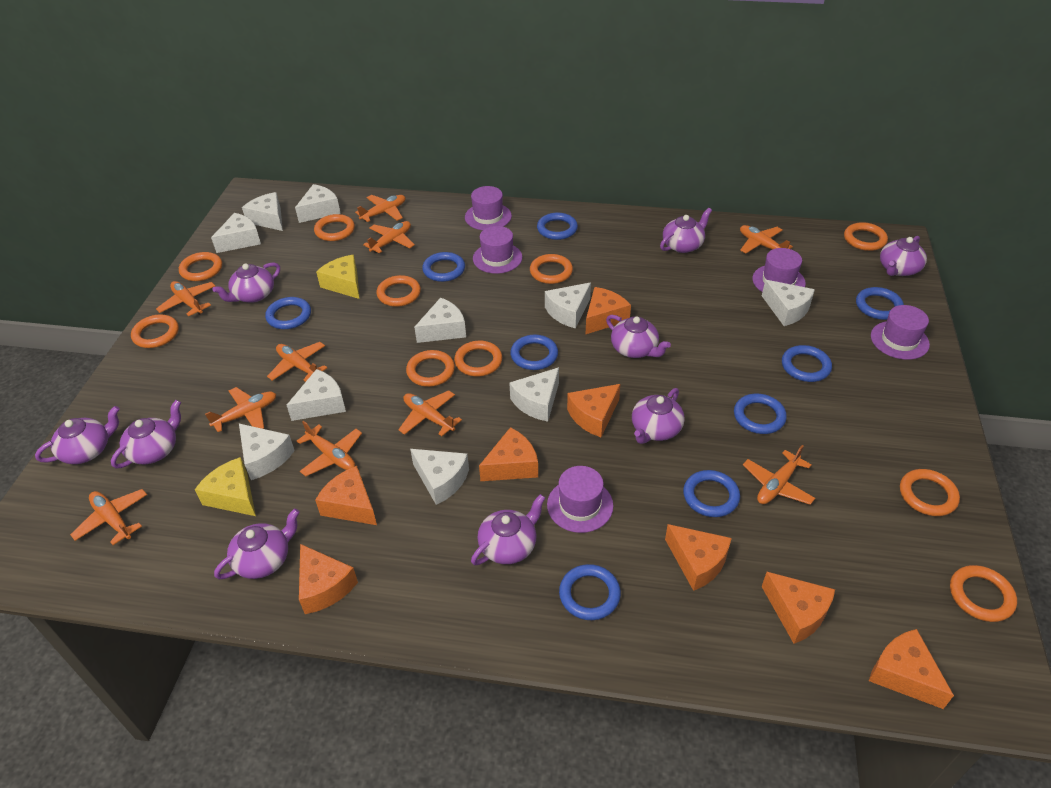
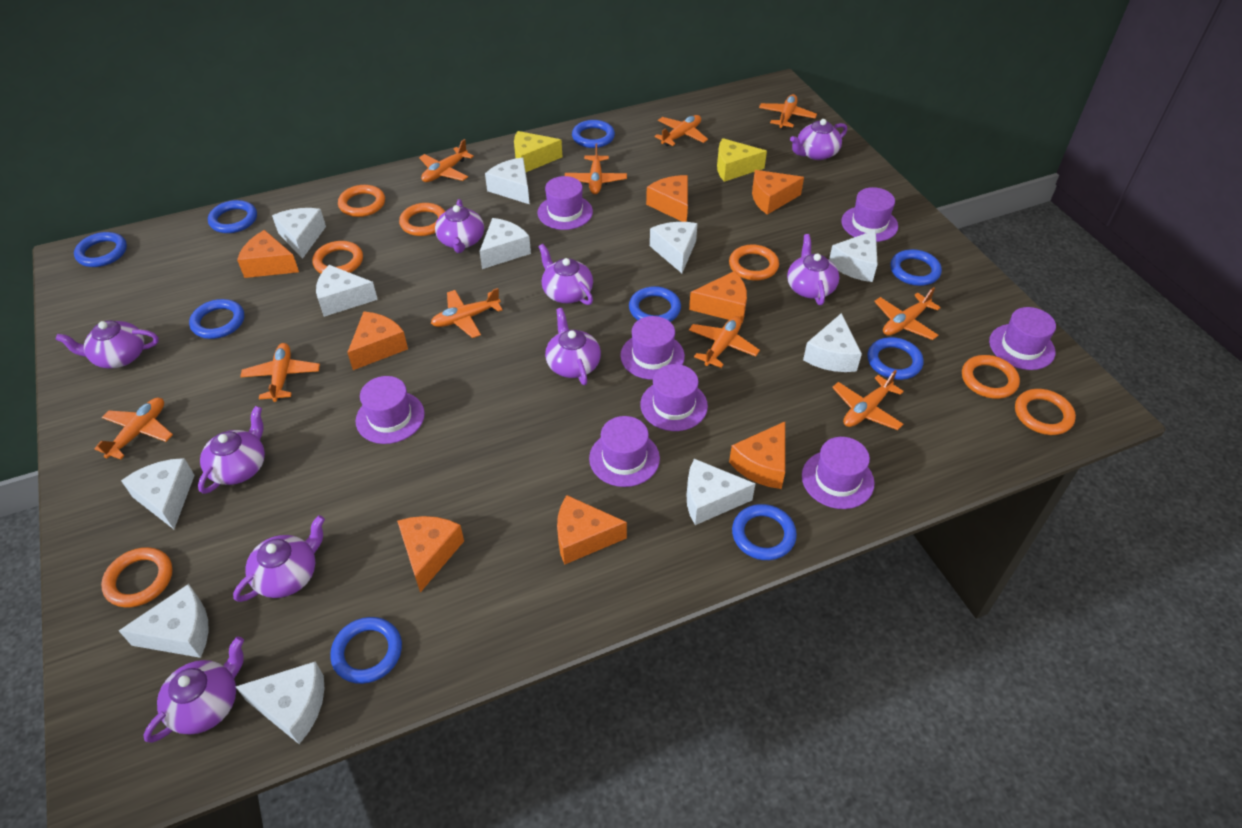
orange ring: [131,314,179,348] [179,252,222,281] [314,214,355,241] [377,275,421,307] [406,350,455,387] [454,341,502,376] [530,254,573,284] [844,222,888,251] [900,469,960,516] [950,565,1017,622] = 10 -> [101,547,173,608] [312,241,363,273] [338,185,385,217] [399,203,445,236] [729,245,779,281] [962,355,1020,399] [1015,389,1076,435] = 7
purple hat: [465,186,512,230] [473,226,522,274] [547,466,613,533] [752,248,806,292] [871,305,930,360] = 5 -> [356,376,425,444] [538,176,593,230] [589,416,660,487] [620,316,685,380] [640,364,708,431] [802,437,874,509] [841,187,898,242] [989,307,1056,370] = 8
white cheese: [211,213,261,253] [239,424,295,480] [242,192,283,231] [287,369,346,421] [295,184,341,223] [410,449,469,505] [414,297,466,343] [509,367,559,422] [545,282,591,329] [762,280,815,326] = 10 -> [119,584,209,658] [121,458,195,529] [235,661,324,744] [272,208,326,259] [316,265,378,317] [479,218,531,269] [485,158,529,204] [650,222,698,273] [687,459,755,525] [803,313,862,372] [829,230,877,282] = 11

